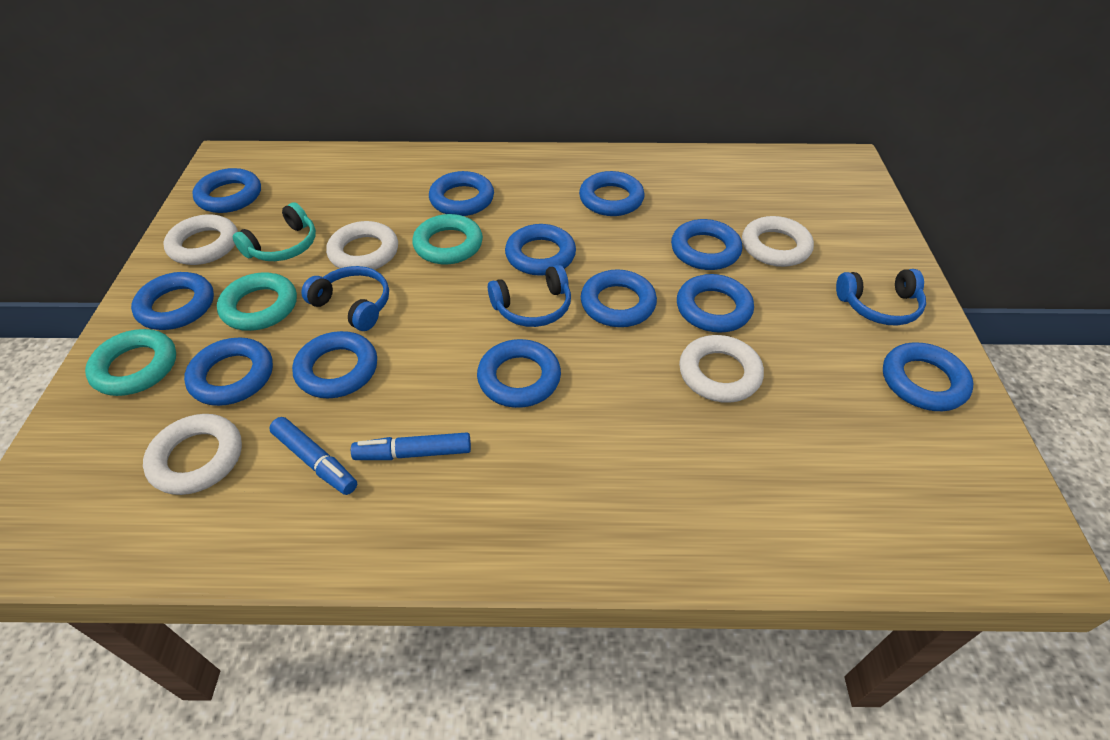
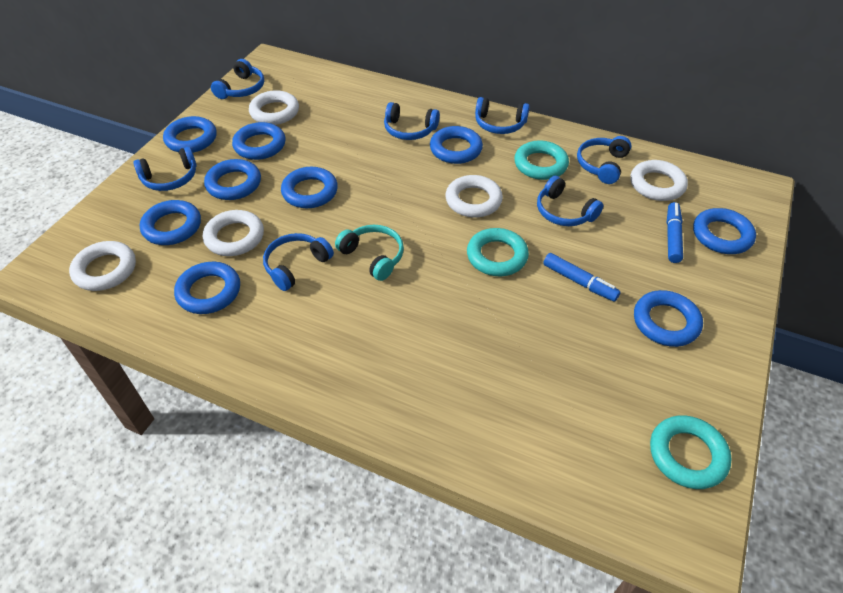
blue headphones: [301,266,389,331] [488,265,571,327] [836,269,926,326] = 3 -> [134,147,197,191] [211,59,264,99] [263,233,334,291] [384,102,440,140] [475,97,530,134] [537,176,603,226] [577,136,632,184] = 7
blue ring: [131,272,214,330] [184,337,273,406] [192,168,261,213] [292,331,377,398] [429,171,494,216] [477,339,561,408] [505,224,576,276] [579,171,645,216] [581,270,657,327] [671,219,742,270] [677,274,754,333] [883,342,974,411] = 12 -> [140,200,201,245] [163,116,217,153] [174,262,240,314] [204,159,261,200] [232,122,285,160] [281,167,338,208] [430,126,483,164] [634,290,703,347] [693,208,756,254] = 9

